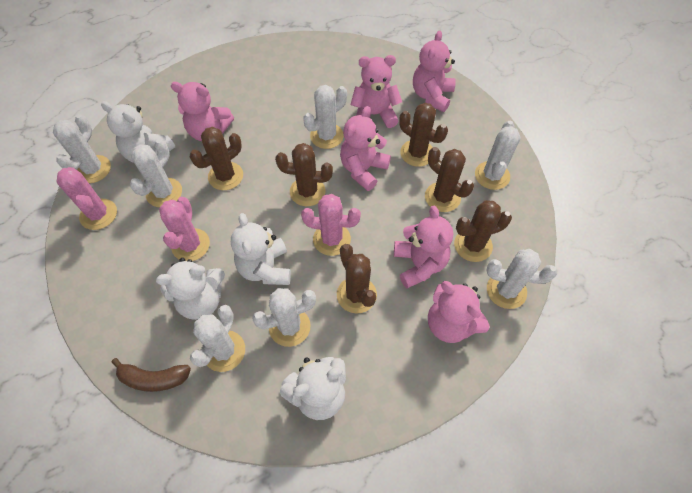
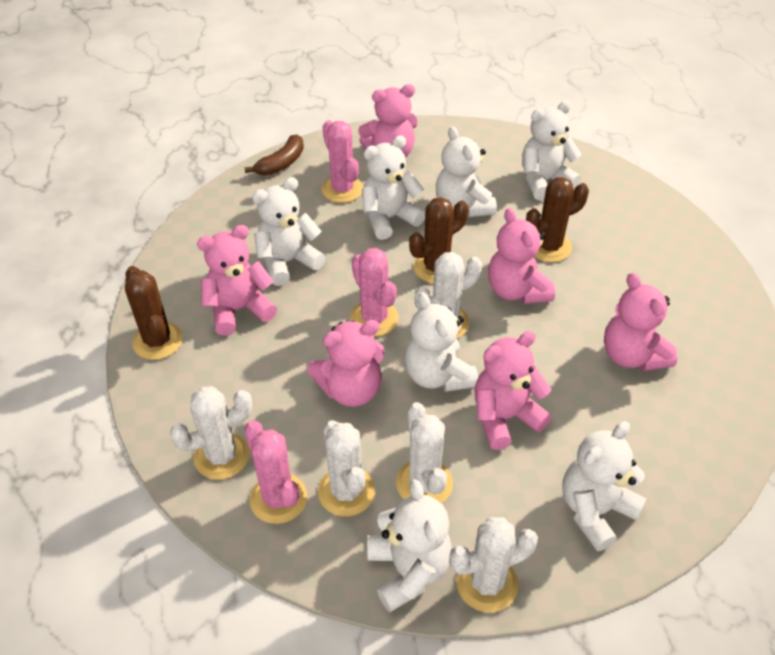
brown cactus: [190,127,243,190] [275,143,333,206] [337,244,377,313] [399,103,448,167] [425,147,474,212] [454,200,512,262] = 6 -> [125,266,183,360] [409,197,468,284] [526,177,589,262] = 3
white cactus: [53,114,111,183] [130,139,182,207] [190,305,245,372] [252,288,316,347] [303,85,347,149] [475,121,521,190] [486,249,557,309] = 7 -> [170,387,253,480] [318,420,375,516] [396,402,453,503] [415,252,482,339] [449,517,538,612] = 5
white teddy bear: [101,101,175,163] [156,258,225,320] [231,213,291,285] [280,357,346,420] = 4 -> [252,177,325,286] [362,135,425,240] [367,479,452,612] [405,292,478,392] [436,126,497,217] [522,100,582,201] [562,421,646,551] = 7

